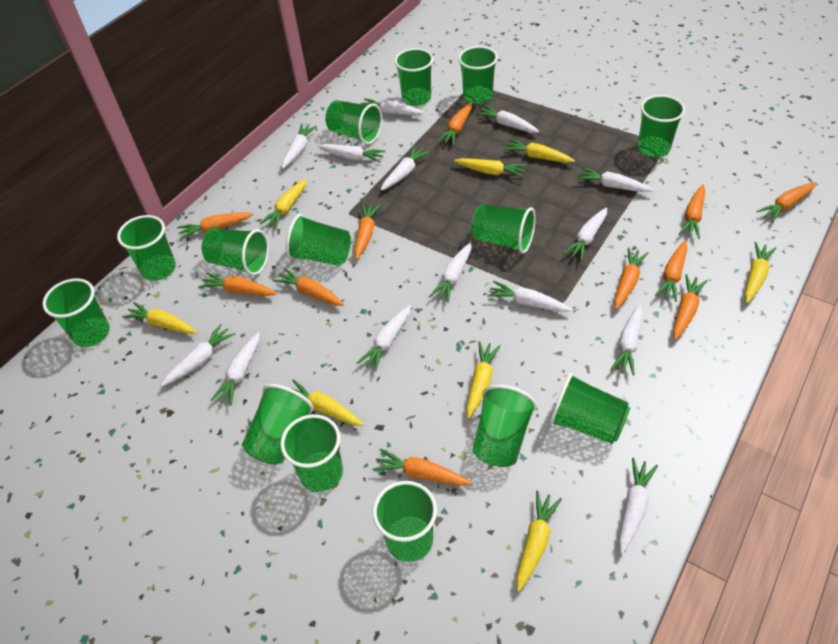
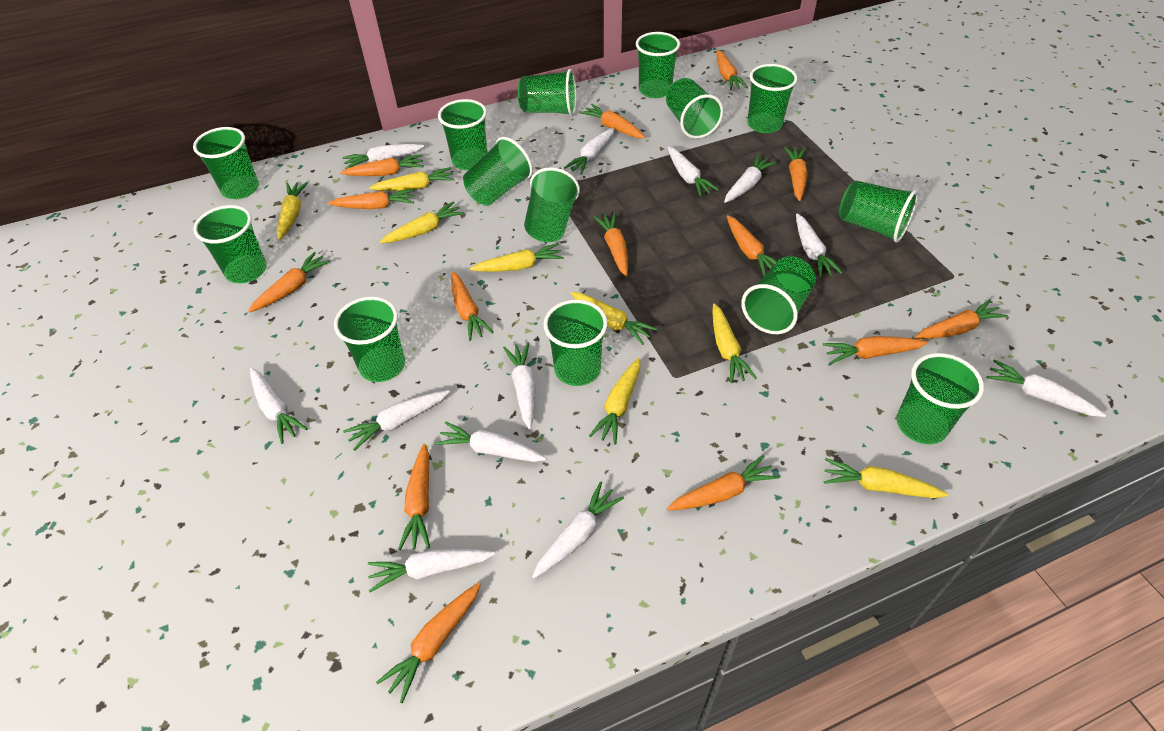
orange carrot: [177,212,253,240] [198,272,277,296] [273,268,344,306] [354,203,380,259] [372,448,472,486] [437,103,472,145] [614,247,649,310] [655,241,687,302] [673,274,708,340] [679,184,705,239] [756,182,816,222] = 11 -> [248,252,330,313] [328,189,415,209] [340,154,424,176] [376,583,481,703] [398,444,430,550] [451,271,494,341] [579,104,645,138] [594,213,628,276] [667,455,779,510] [716,50,748,90] [727,215,777,276] [784,147,807,201] [823,336,928,364] [915,299,1008,339] = 14
white carrot: [161,324,235,386] [211,332,260,405] [282,123,317,169] [317,144,386,162] [357,305,411,371] [361,98,424,115] [381,146,430,191] [429,243,471,303] [476,105,539,133] [487,281,573,312] [563,208,607,261] [577,167,654,192] [611,304,643,375] [619,458,658,554] = 14 -> [250,368,308,444] [342,144,424,169] [343,390,450,451] [368,549,495,592] [435,421,546,462] [503,343,536,429] [532,481,624,578] [564,128,614,175] [668,146,719,197] [724,155,777,203] [796,214,843,278] [986,359,1106,417] = 12

